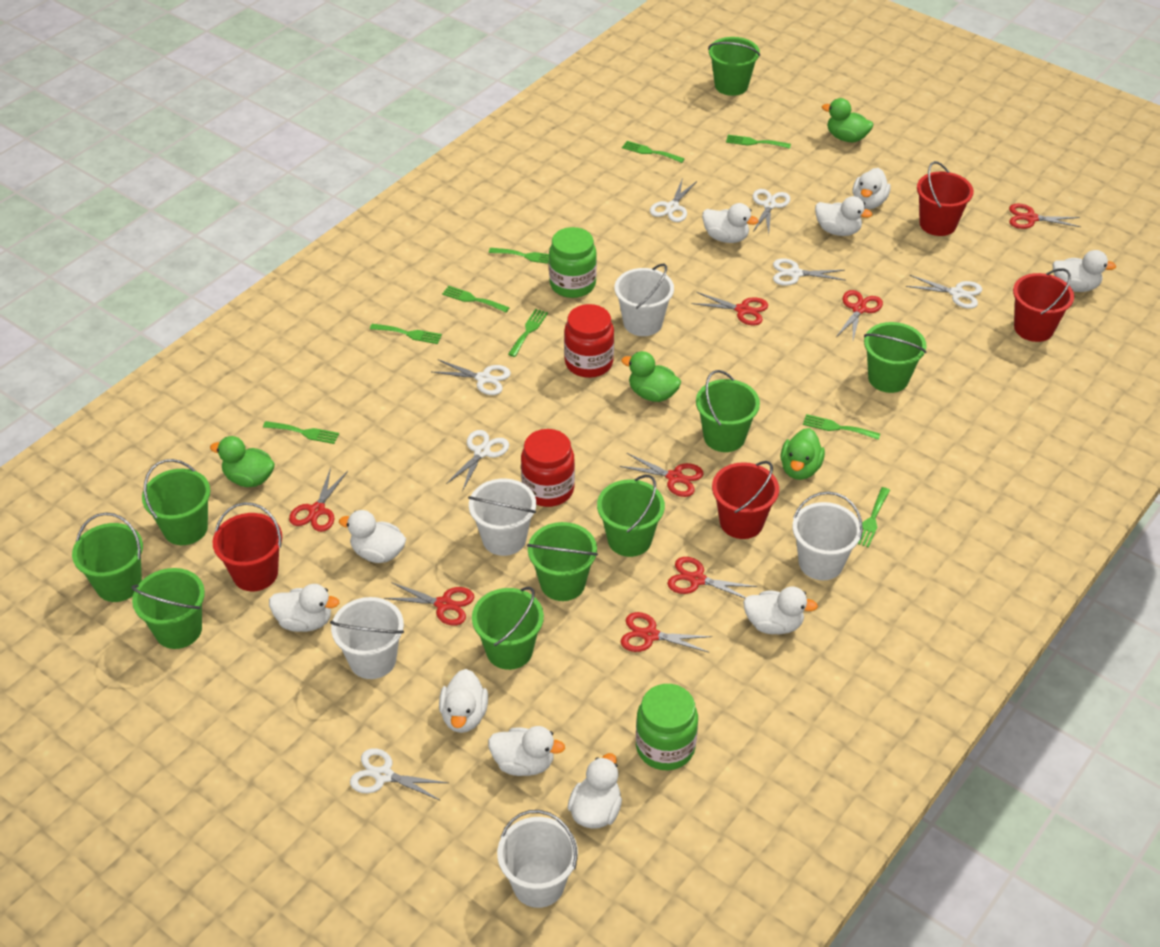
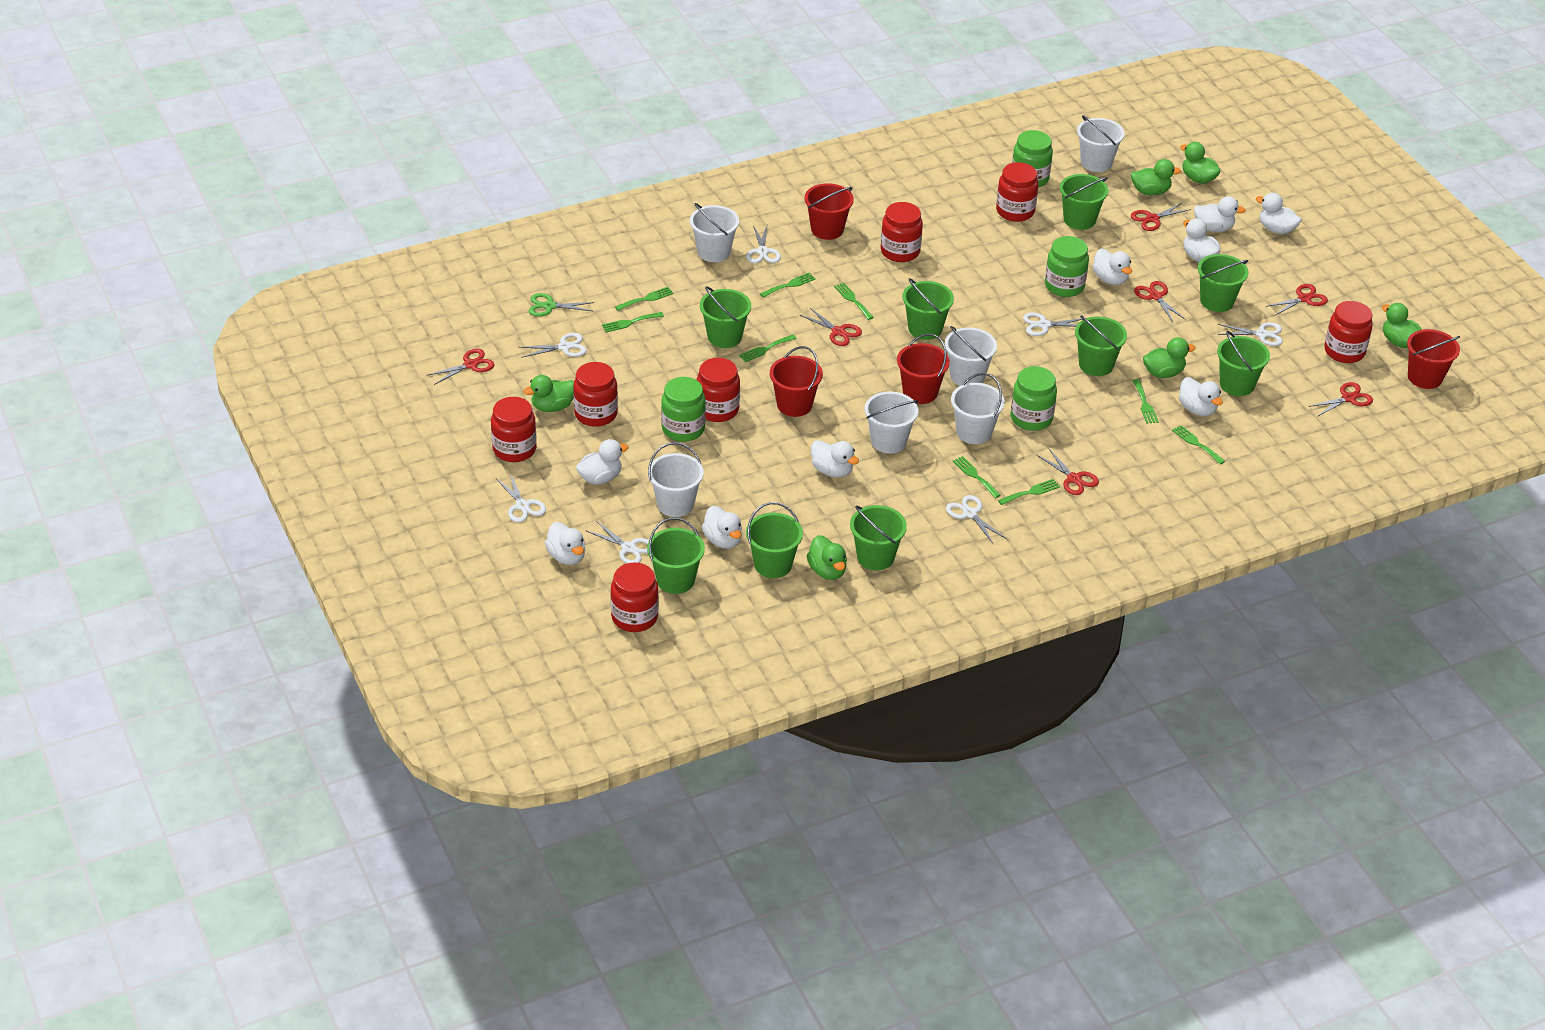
green duck: [210,436,275,487] [621,351,681,402] [781,428,825,480] [822,98,873,142] = 4 -> [523,375,574,412] [806,535,847,580] [1131,159,1181,195] [1143,337,1196,378] [1180,142,1221,184] [1382,303,1422,348] = 6
green jar: [549,227,597,298] [636,684,698,770] = 2 -> [661,377,706,442] [1011,366,1057,431] [1012,130,1053,188] [1045,236,1089,297] = 4
green scissors: none = 0 -> [529,293,595,317] = 1
red jar: [521,429,575,507] [564,304,614,378] = 2 -> [491,397,537,462] [573,362,618,427] [610,562,659,632] [697,358,740,422] [881,202,923,262] [996,162,1038,222] [1324,301,1373,363] = 7
red scissors: [289,467,348,532] [384,582,474,626] [619,453,703,497] [621,612,712,652] [667,557,757,598] [692,292,768,325] [836,290,883,340] [1009,203,1081,229] = 8 -> [428,349,494,385] [800,308,862,346] [1037,449,1099,495] [1131,202,1191,231] [1134,281,1186,322] [1266,284,1328,315] [1308,382,1373,416] = 7
white bucket: [330,597,404,679] [468,479,536,556] [497,810,578,908] [615,264,674,336] [792,491,863,580] = 5 -> [648,442,704,517] [690,203,739,262] [865,391,918,454] [945,326,997,386] [951,373,1005,444] [1077,115,1125,172] = 6
white duck: [269,584,339,632] [339,510,406,563] [439,669,488,733] [488,726,565,776] [567,753,622,829] [702,203,759,243] [743,586,818,634] [815,196,872,236] [853,168,891,209] [1053,250,1116,292] = 10 -> [545,522,586,565] [576,439,629,485] [702,506,742,549] [811,440,859,478] [1092,249,1132,285] [1179,377,1223,416] [1183,218,1220,262] [1194,196,1246,232] [1256,193,1301,234] = 9

